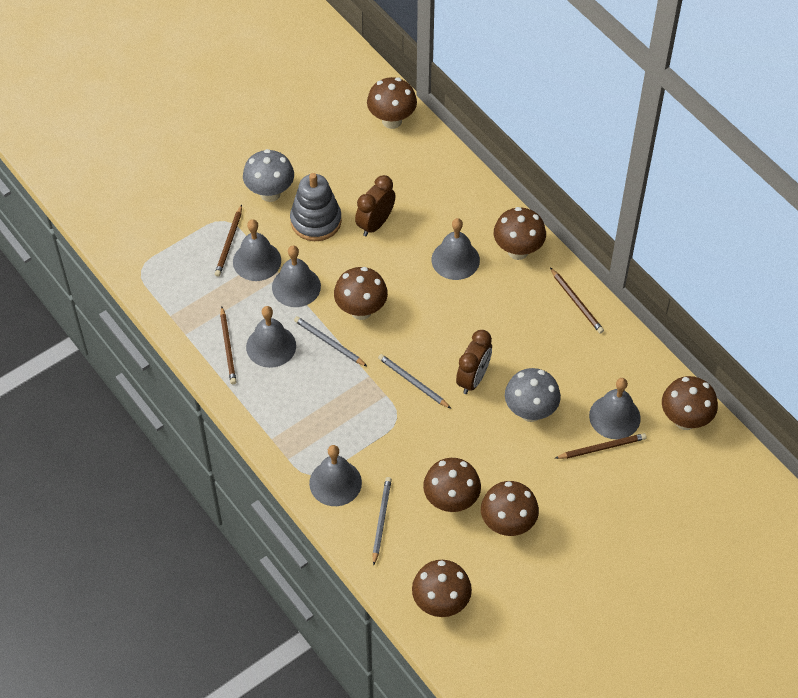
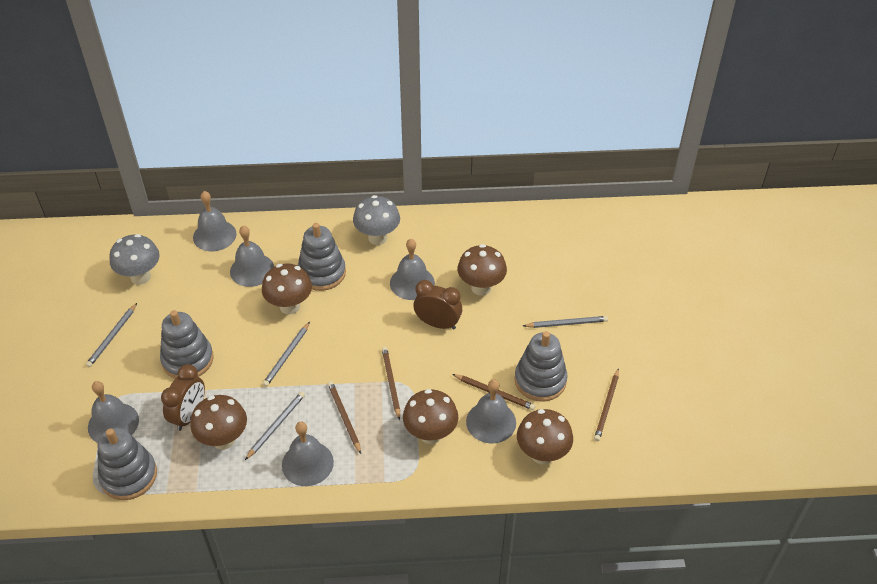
brown mushroom: [334,267,388,320] [367,77,417,129] [412,560,472,617] [423,458,481,512] [481,481,539,536] [494,207,546,260] [662,376,718,430] = 7 -> [191,395,247,450] [262,263,312,315] [403,389,458,444] [457,244,507,296] [517,409,573,465] = 5
grey pencil: [294,316,368,367] [372,477,392,565] [378,354,451,409] = 3 -> [86,303,137,368] [245,392,305,460] [263,322,310,387] [523,316,608,328] = 4
grey stacking toy: [290,173,342,241] = 1 -> [97,428,157,500] [160,310,214,379] [298,223,346,291] [514,331,568,402] = 4

